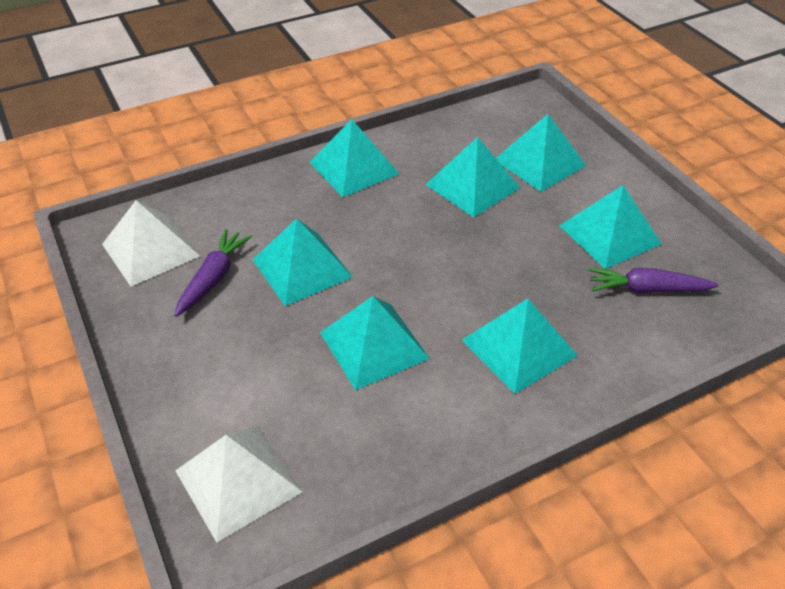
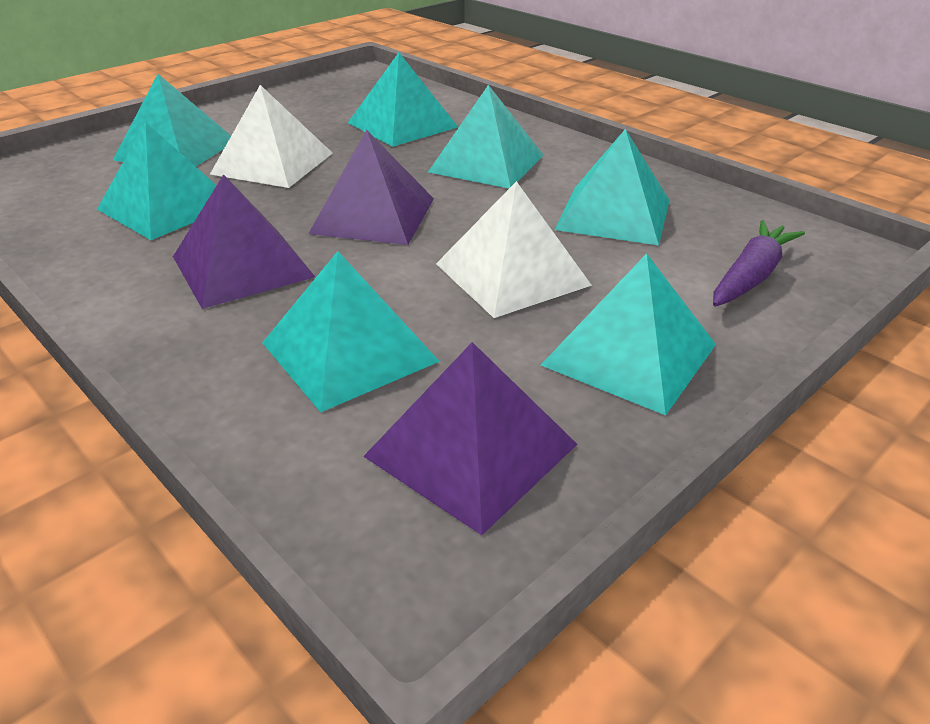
purple carrot: [174,229,252,317] [588,268,719,293] = 2 -> [713,220,805,307] = 1
purple pyramid: none = 0 -> [173,174,315,309] [308,130,434,245] [363,342,577,535] = 3

